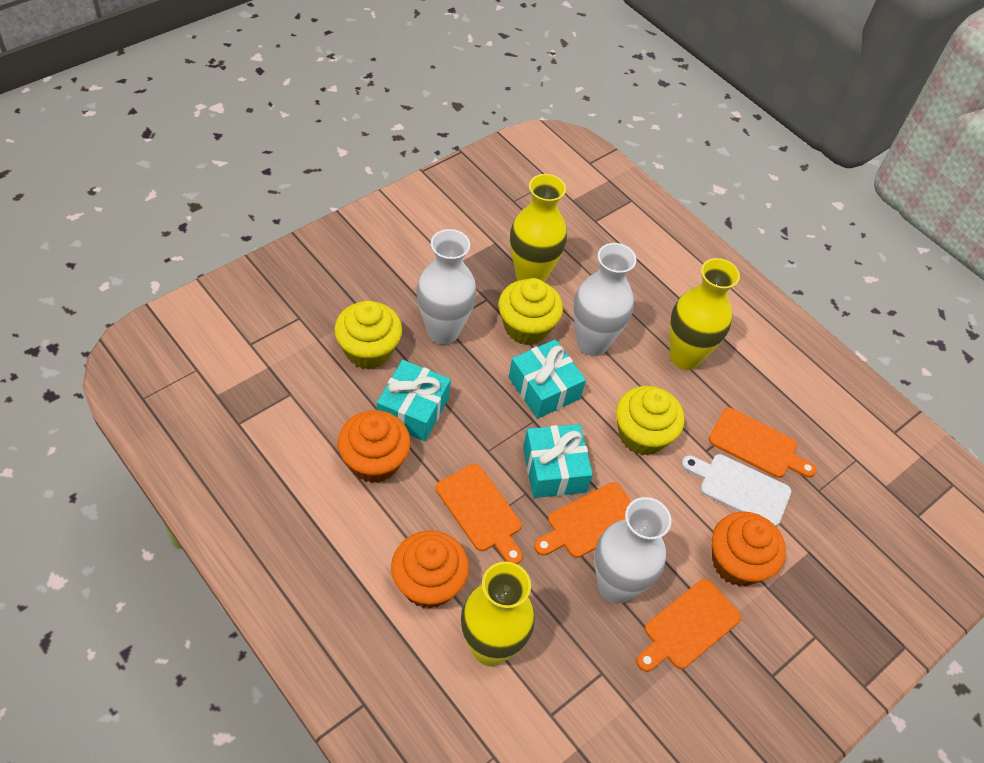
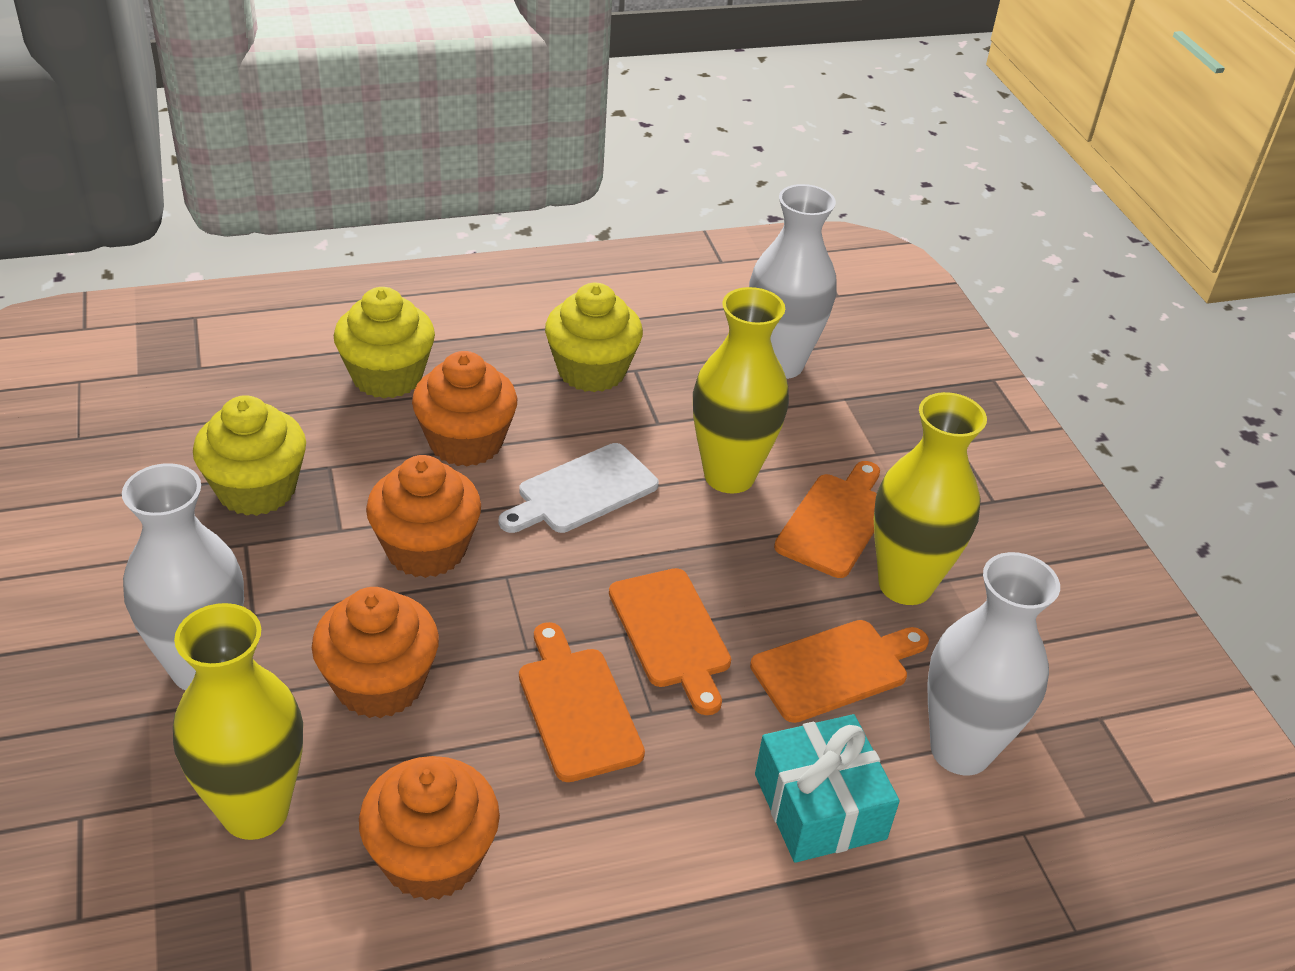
orange cupcake: [338,410,411,483] [391,530,469,609] [712,511,786,586] = 3 -> [312,587,439,718] [359,756,500,900] [366,455,481,578] [412,351,517,467] = 4
turquoise gift: [377,360,451,441] [509,339,586,419] [523,424,593,498] = 3 -> [755,714,900,863] = 1

